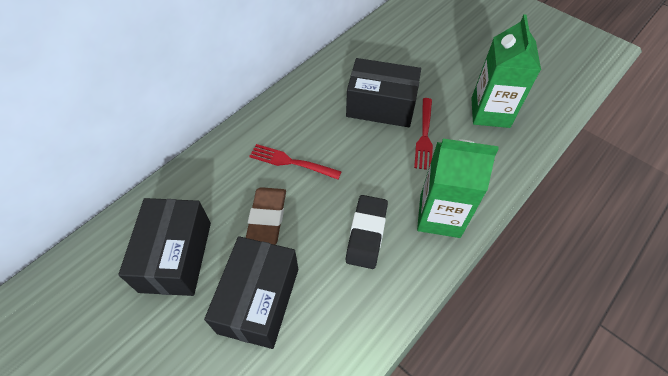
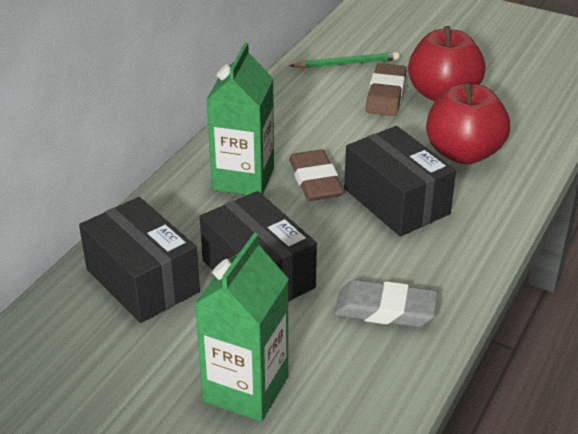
black eraser: [346,195,388,269] = 1 -> none = 0
brown eraser: [246,187,286,245] = 1 -> [289,150,344,201] [366,63,406,116] = 2
green pencil: none = 0 -> [289,52,399,68] = 1
grey eraser: none = 0 -> [334,280,438,327] = 1
red apple: none = 0 -> [408,26,485,101] [426,84,510,164] = 2
red fork: [249,144,342,180] [414,98,433,170] = 2 -> none = 0

